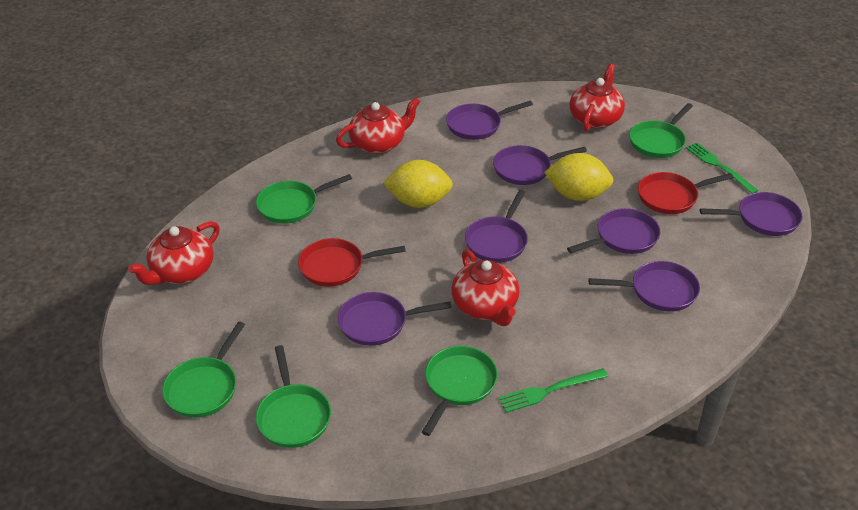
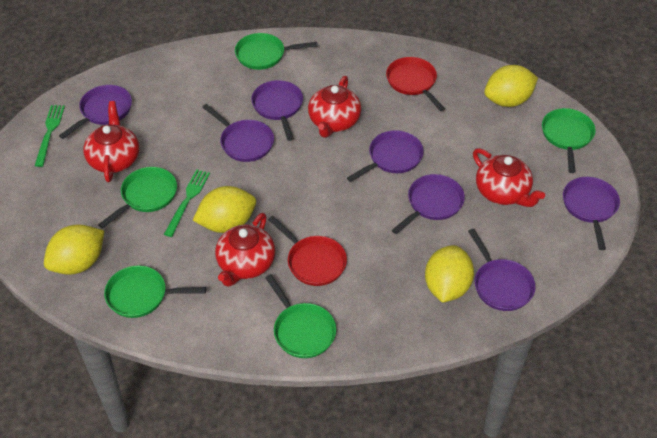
yellow lemon: [383,160,453,208] [544,153,614,201] = 2 -> [44,224,104,275] [193,186,256,233] [425,245,474,303] [484,65,538,107] = 4

